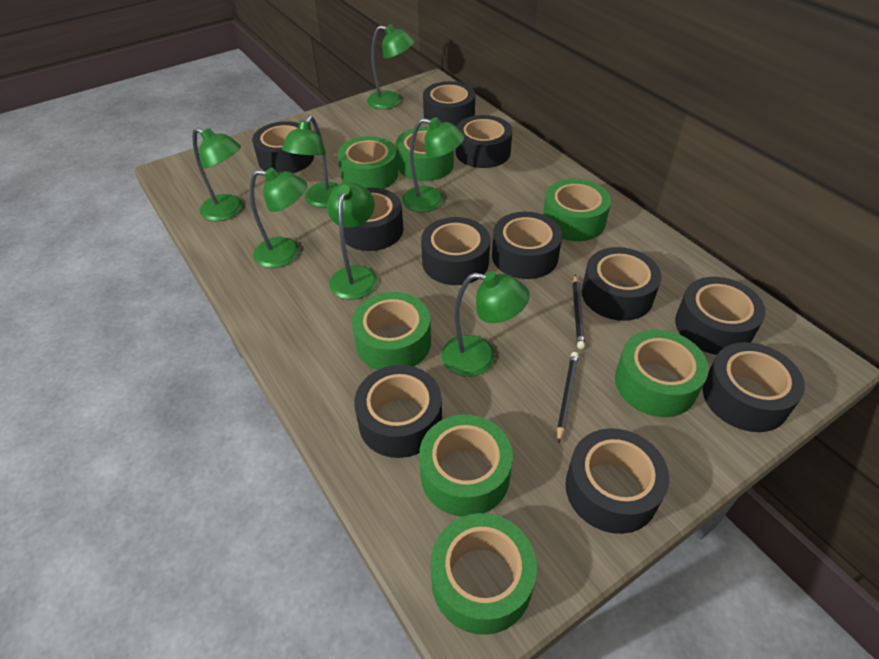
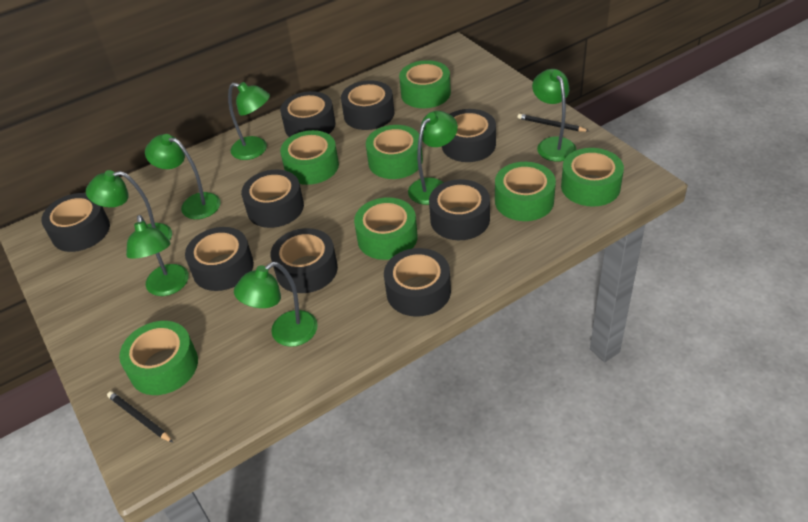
black tape: [252,121,314,173] [344,188,403,251] [354,365,442,458] [421,217,490,285] [423,81,475,126] [455,115,512,168] [492,212,562,279] [565,428,669,534] [581,247,662,321] [675,277,766,355] [703,342,805,432] = 11 -> [41,193,110,252] [185,227,254,291] [241,170,304,228] [270,228,338,293] [280,91,336,137] [341,80,394,130] [384,248,451,317] [429,179,490,240] [442,109,496,162] = 9

